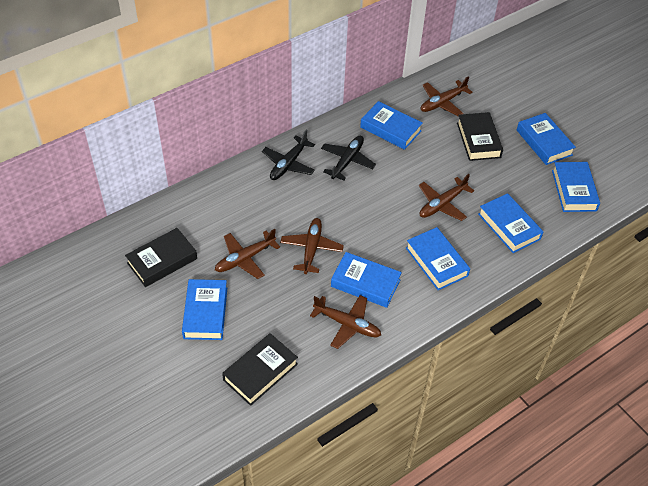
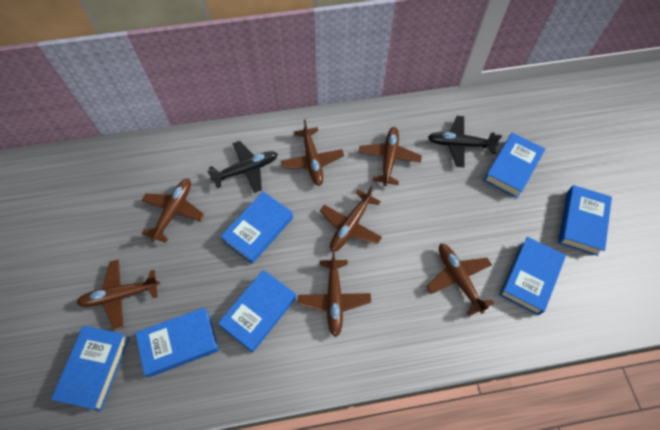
black book: [125,228,197,287] [222,333,298,406] [457,112,503,161] = 3 -> none = 0
brown plane: [215,229,280,279] [280,218,344,274] [310,295,381,349] [419,174,474,221] [421,76,473,116] = 5 -> [76,260,160,330] [141,179,204,243] [281,119,344,186] [298,252,371,337] [320,186,382,252] [359,127,422,186] [426,244,494,316] = 7

